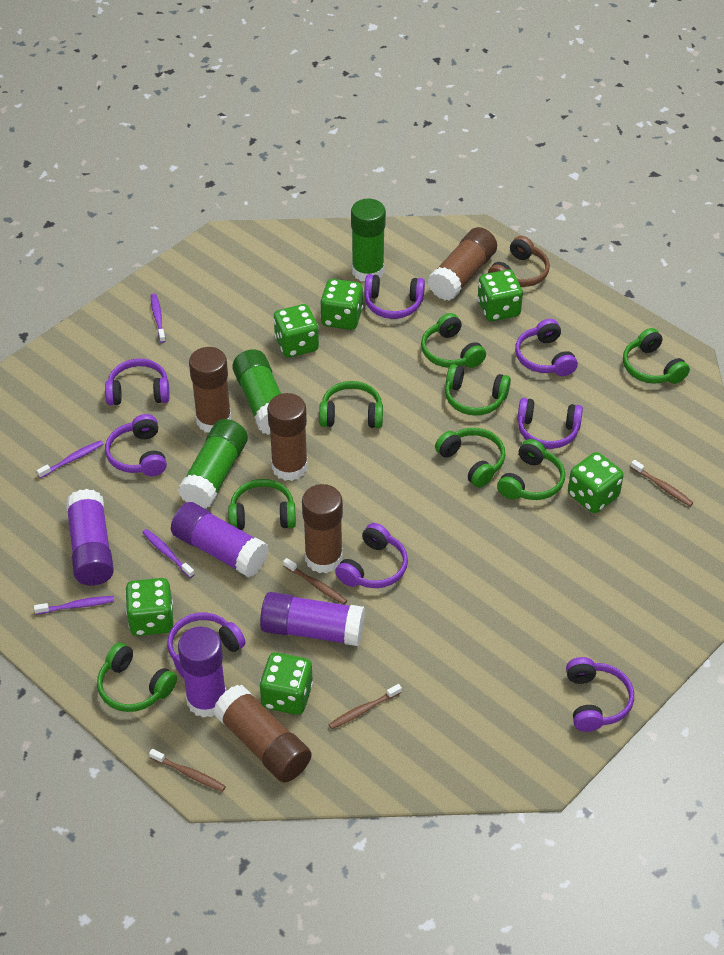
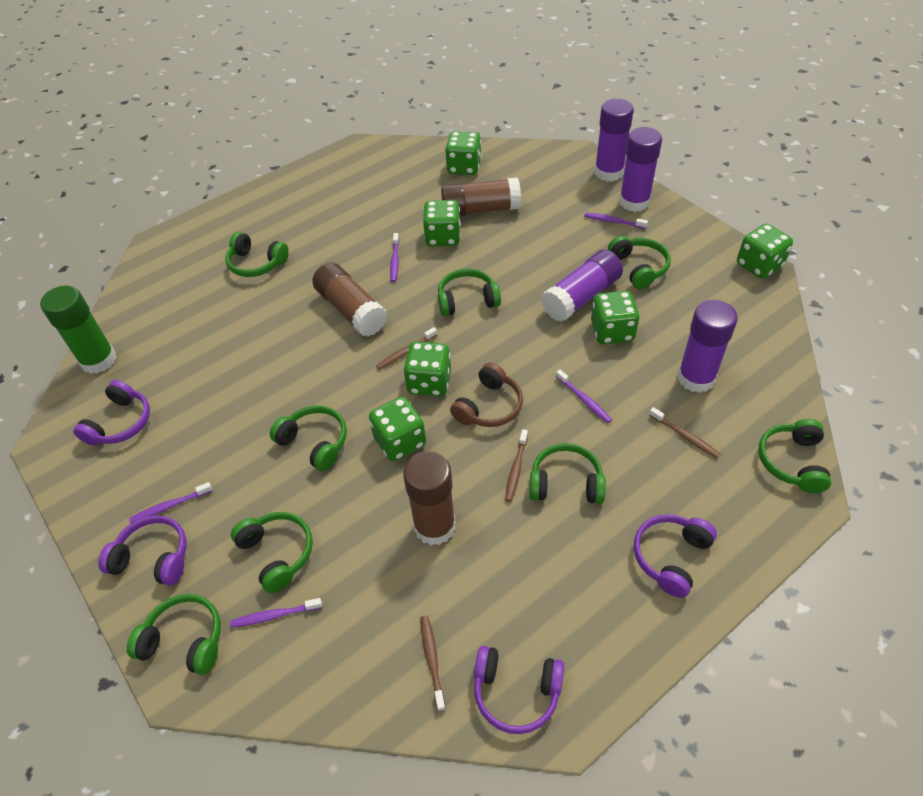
brown glue stick: [189,347,231,432] [213,684,311,783] [267,393,308,481] [302,484,343,574] [428,227,497,301] = 5 -> [312,263,388,336] [403,451,456,545] [441,177,521,216] = 3
green glue stick: [178,419,248,509] [232,349,281,435] [351,198,386,281] = 3 -> [40,285,117,374] = 1
purple headphones: [105,359,169,406] [105,414,167,476] [167,612,246,678] [335,523,408,588] [364,274,425,319] [515,319,578,376] [517,398,583,449] [566,657,634,732] = 8 -> [73,380,150,446] [98,515,187,586] [474,646,564,734] [634,514,717,598] = 4
purple toothbrush: [34,596,114,615] [37,440,103,478] [142,529,195,578] [151,294,166,343] = 4 -> [129,482,213,523] [230,598,322,628] [390,233,399,282] [556,369,612,423] [584,212,648,229] = 5

